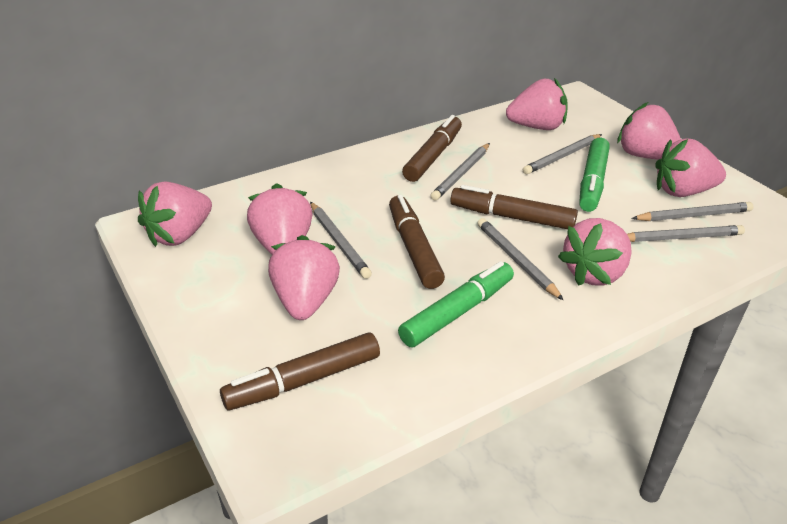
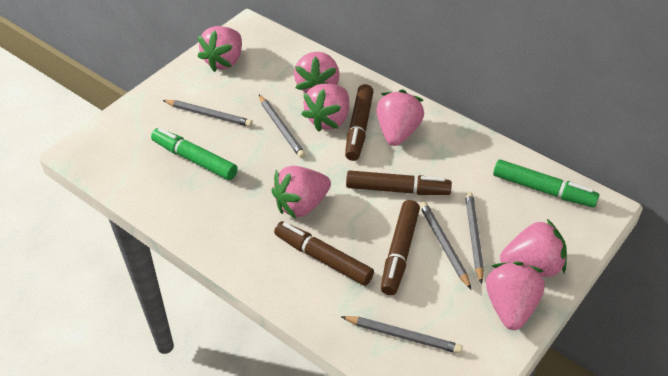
grey pencil: [310,202,372,279] [431,143,490,201] [477,218,564,301] [523,134,602,175] [627,225,745,242] [631,202,753,221] = 6 -> [162,100,253,127] [259,95,306,158] [341,316,463,354] [420,202,471,289] [465,192,484,284] = 5

